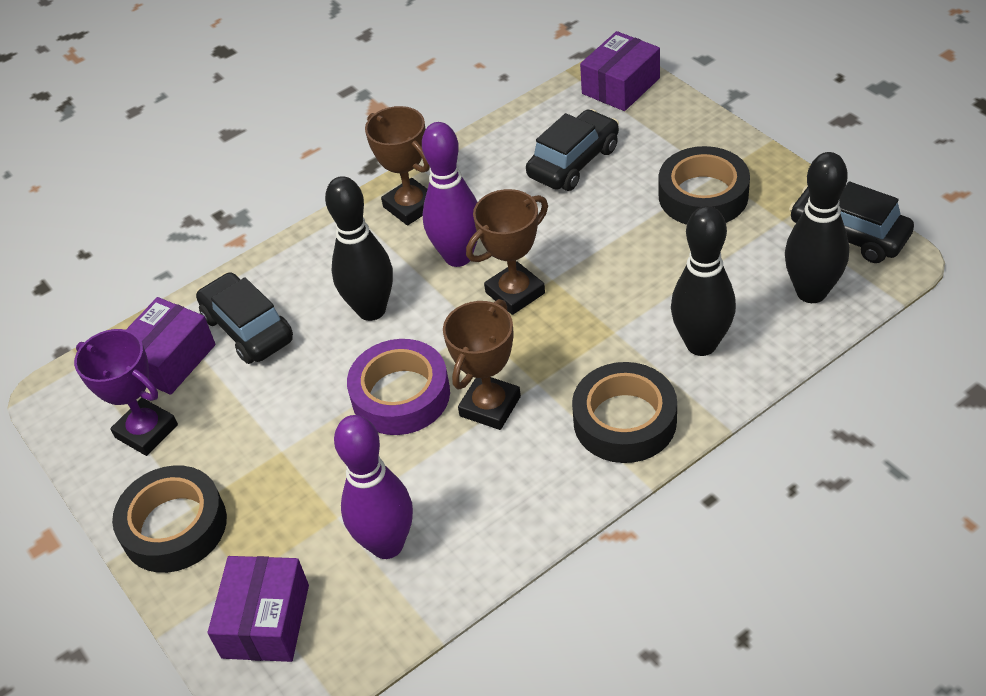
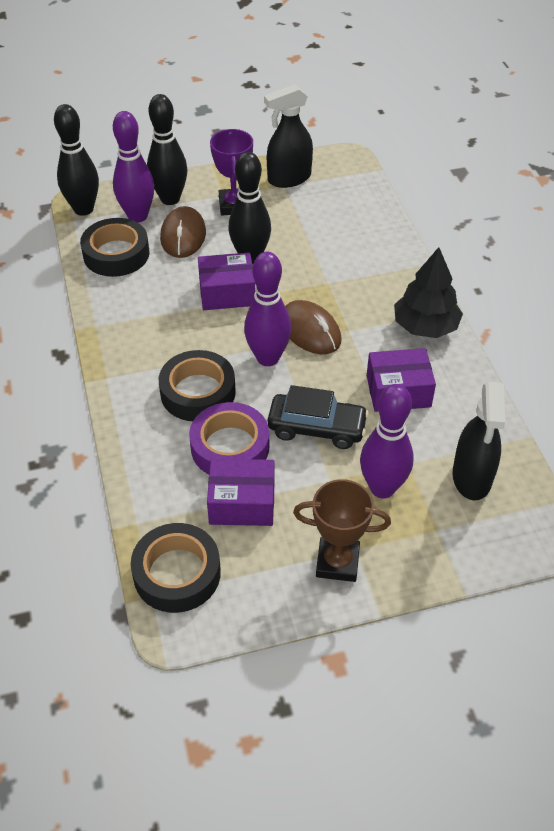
black car: [196,272,293,364] [526,109,619,191] [789,182,914,263] = 3 -> [268,385,369,449] = 1
black spray bottle: none = 0 -> [264,84,313,188] [452,382,505,500] = 2
black tree: none = 0 -> [394,247,463,338] = 1
brown mouse: none = 0 -> [160,206,206,258] [285,300,341,354] = 2
brown trophy: [365,106,430,226] [443,299,521,430] [466,189,548,315] = 3 -> [293,479,391,582] = 1
purple bowling pin: [334,415,413,559] [422,122,478,267] = 2 -> [113,111,154,223] [244,252,291,366] [360,384,414,498] = 3

